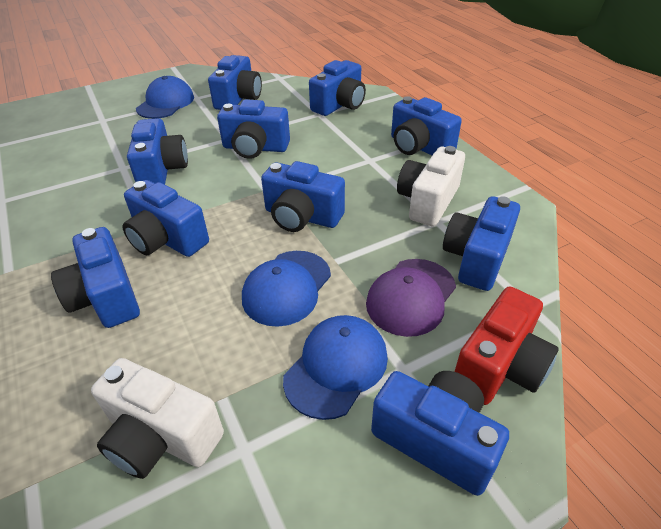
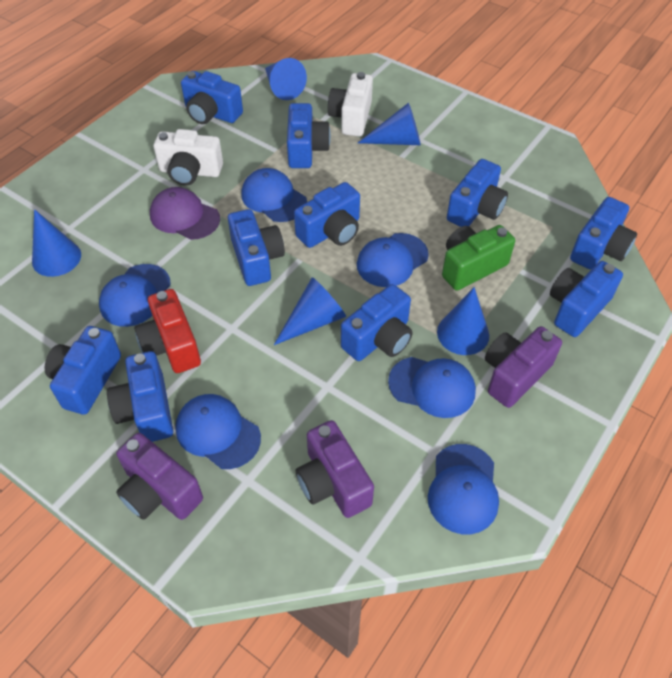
blue cap: [136,76,194,119] [242,251,331,327] [283,315,388,420] = 3 -> [99,264,171,327] [175,394,261,469] [241,168,307,222] [357,233,429,287] [388,357,476,418] [428,444,499,534] = 6
blue cone: none = 0 -> [32,209,81,277] [265,58,307,100] [274,277,346,345] [358,103,421,145] [437,287,489,355] = 5
green camera: none = 0 -> [442,225,515,291] = 1
purple camera: none = 0 -> [116,433,203,520] [296,420,374,518] [485,326,562,408] = 3

